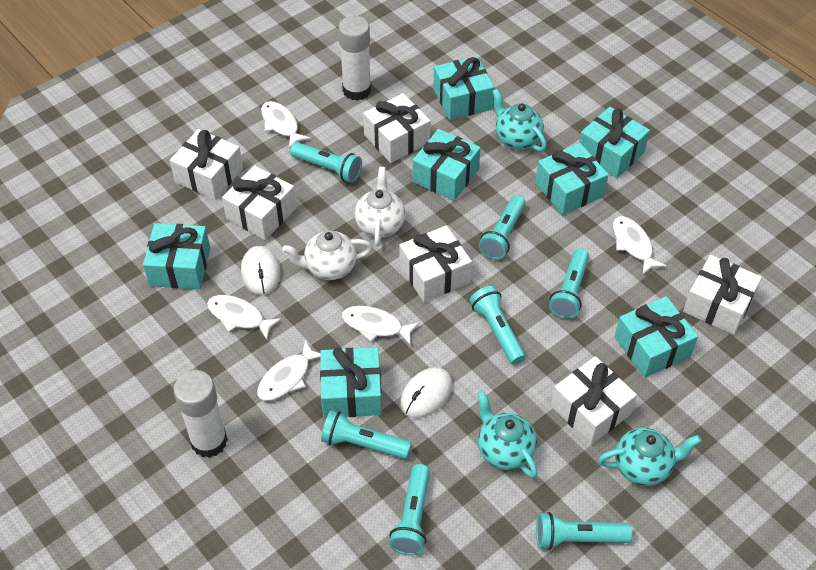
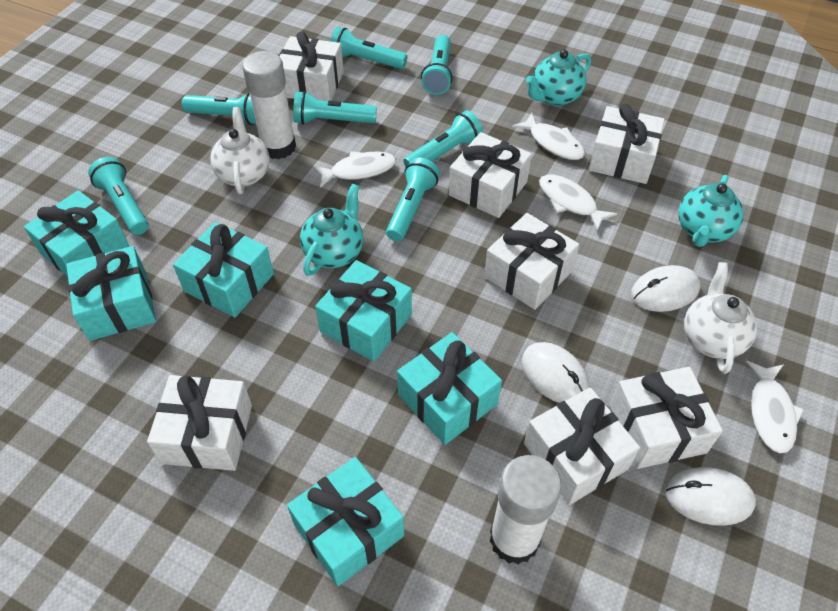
turquoise gift: [143,223,210,289] [320,347,382,418] [413,129,481,201] [433,56,494,120] [535,143,609,215] [579,107,650,178] [615,296,698,378] = 7 -> [24,190,130,277] [66,246,156,341] [173,222,274,318] [287,457,404,586] [315,260,412,362] [397,332,502,445] = 6
white fish: [207,295,282,340] [257,340,320,401] [261,101,311,149] [342,306,420,346] [613,216,667,274] = 5 -> [313,151,396,188] [512,113,585,160] [539,174,617,231] [746,361,804,454] = 4
white gift: [170,129,243,200] [222,165,296,240] [363,93,431,163] [399,225,472,302] [551,356,637,445] [683,255,762,335] = 6 -> [147,375,252,471] [279,31,344,101] [449,132,532,218] [484,213,579,310] [524,387,640,505] [589,104,665,184] [610,367,723,469] = 7
white mouse: [241,246,281,295] [401,367,453,418] = 2 -> [522,342,589,403] [631,265,700,312] [665,467,756,526] = 3

